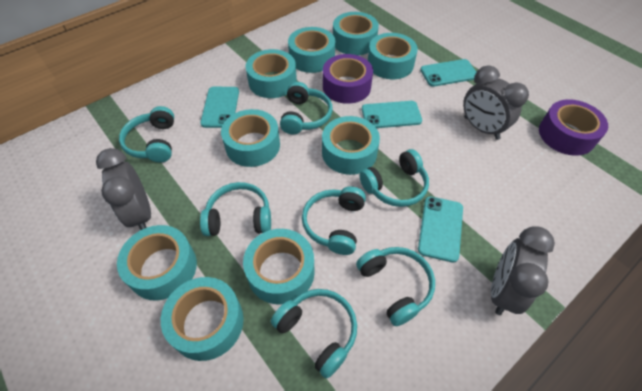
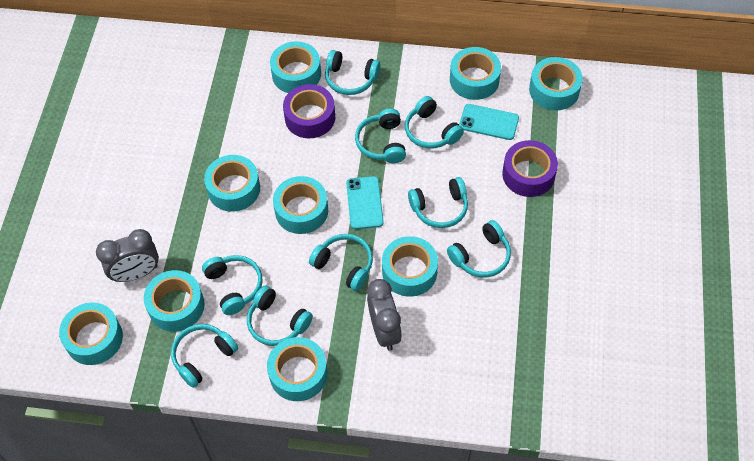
grey clock: [96,148,151,230] [463,66,529,140] [491,226,555,315] = 3 -> [96,229,159,282] [367,279,402,351] = 2
turquoise headphones: [119,106,174,162] [200,182,271,236] [271,289,357,379] [280,82,333,134] [302,186,366,255] [356,247,435,326] [359,149,429,207] = 7 -> [171,324,238,388] [202,255,262,315] [247,285,313,346] [309,234,373,291] [325,50,381,95] [355,109,406,163] [405,96,464,148] [408,177,468,228] [447,220,511,278] = 9
turquoise phone: [200,87,239,128] [362,101,422,128] [418,196,463,263] [420,59,476,87] = 4 -> [346,176,384,229] [459,104,519,140] = 2

